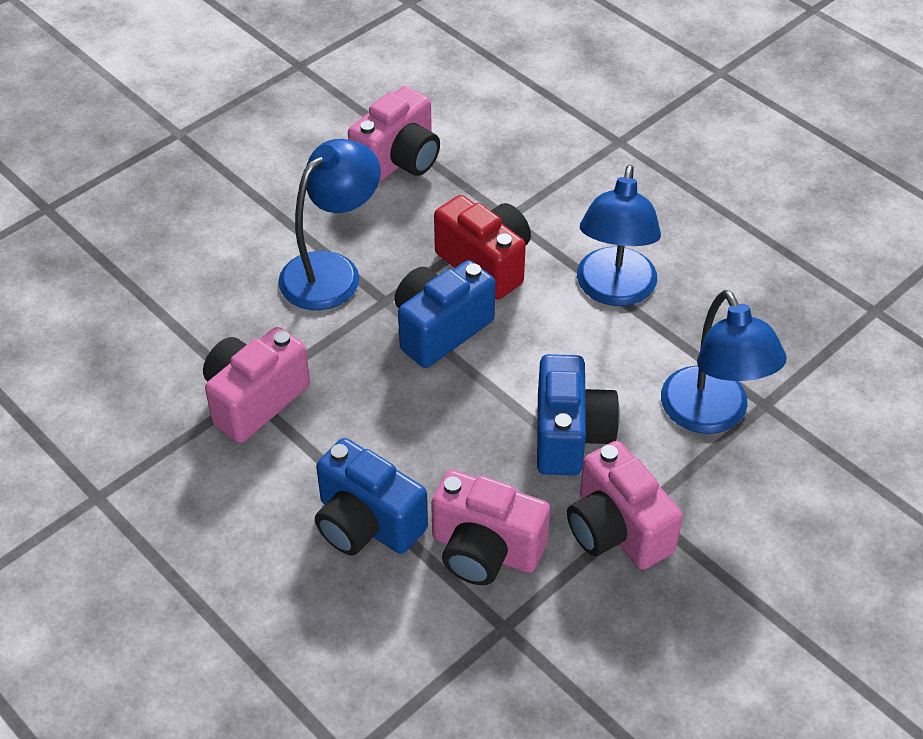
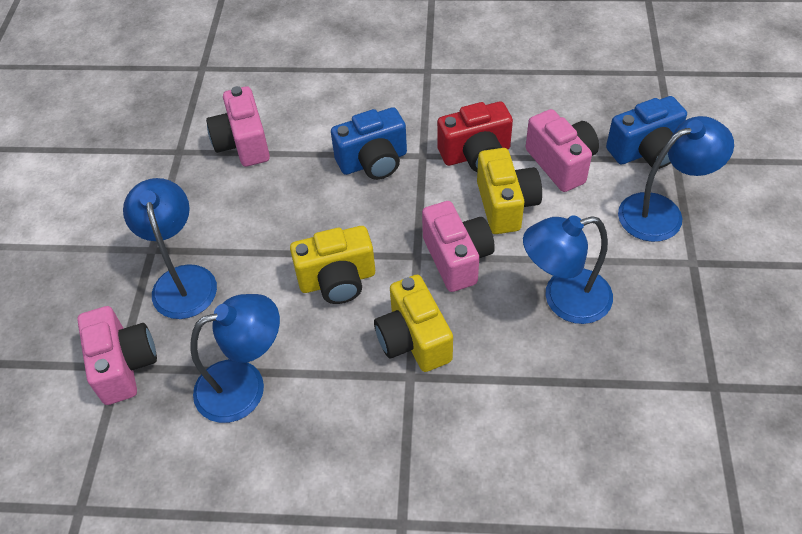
blue camera: [315,438,428,555] [395,260,495,368] [537,354,620,476] = 3 -> [331,107,407,180] [606,96,687,169] = 2
blue lamp: [278,139,381,310] [577,165,661,306] [661,290,787,434] = 3 -> [123,178,217,319] [190,294,280,423] [523,215,613,324] [618,116,734,242] = 4
yellow camera: none = 0 -> [290,226,375,304] [374,275,453,372] [477,148,542,234] = 3

